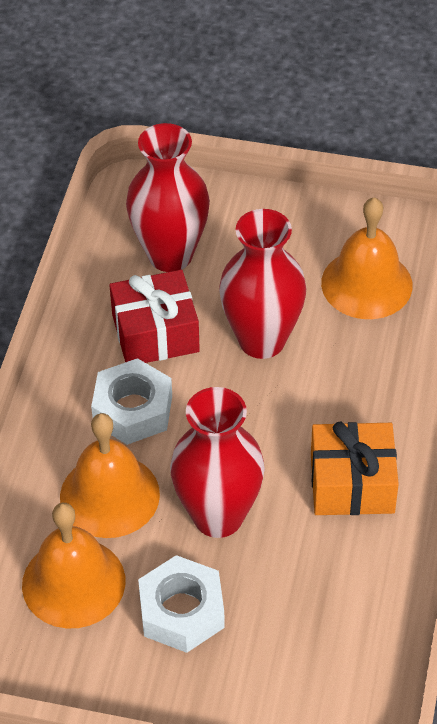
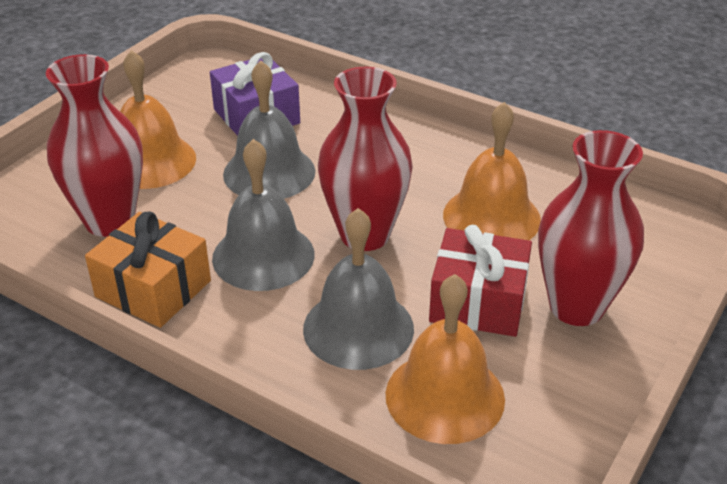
grey bell: none = 0 -> [212,139,315,291] [223,61,316,199] [303,208,414,370] = 3
purple gift: none = 0 -> [210,52,300,136] = 1
white nut: [91,358,172,445] [138,555,225,653] = 2 -> none = 0

